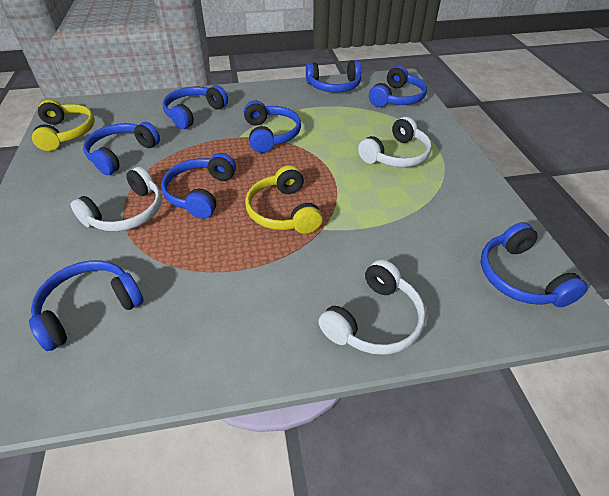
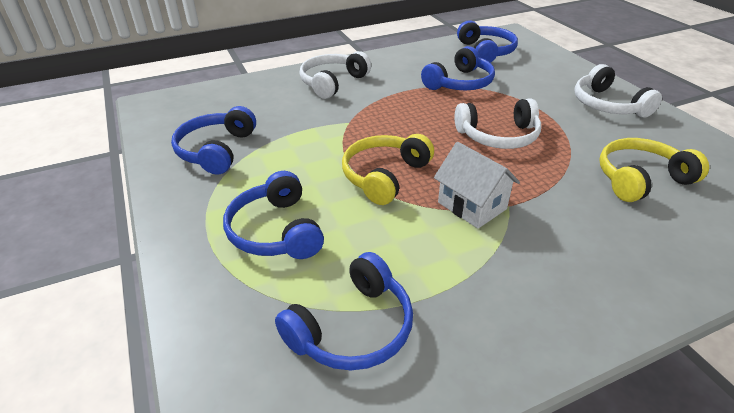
blue headphones: [29,260,144,351] [83,122,160,175] [161,153,236,219] [162,85,228,129] [244,100,301,153] [306,60,361,92] [369,66,427,107] [480,222,588,307] = 8 -> [171,106,256,174] [223,171,324,259] [275,252,413,370] [421,46,495,90] [457,20,518,63] = 5
white house: none = 0 -> [434,142,520,228] = 1

